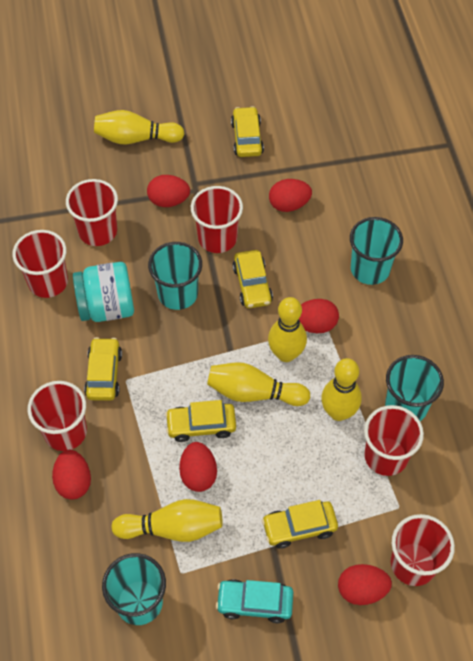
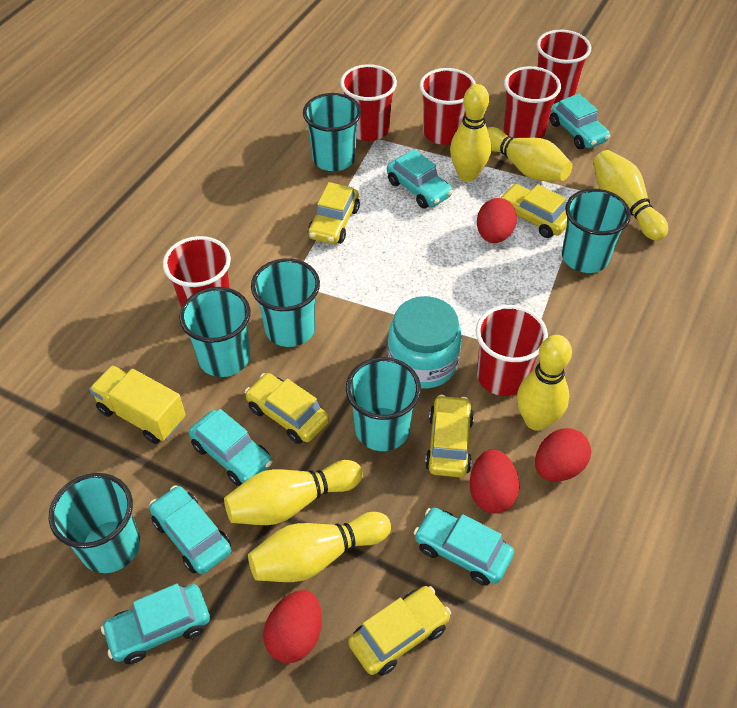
red egg: [52,450,91,500] [147,175,190,207] [179,442,217,492] [269,179,312,212] [299,299,339,333] [338,564,392,605] = 6 -> [263,590,322,663] [470,449,519,513] [477,198,517,243] [535,428,591,482] = 4
turquoise car: [216,579,293,623] = 1 -> [101,584,210,664] [149,485,231,574] [189,409,272,486] [387,149,453,209] [414,507,514,586] [550,93,610,149] = 6
turquoise cup: [102,553,166,625] [148,242,202,310] [350,217,403,285] [385,355,444,421] = 4 -> [49,473,140,573] [179,287,251,377] [251,258,320,347] [303,93,361,171] [346,357,421,451] [562,189,631,273] = 6
yellow bowling pin: [94,110,184,144] [111,499,223,542] [207,362,310,406] [268,297,307,362] [321,358,362,421] = 5 -> [224,460,363,525] [248,512,391,582] [450,84,491,182] [487,127,573,181] [517,335,572,431] [593,150,668,241] = 6
yellow truck: none = 0 -> [89,365,186,444] = 1

